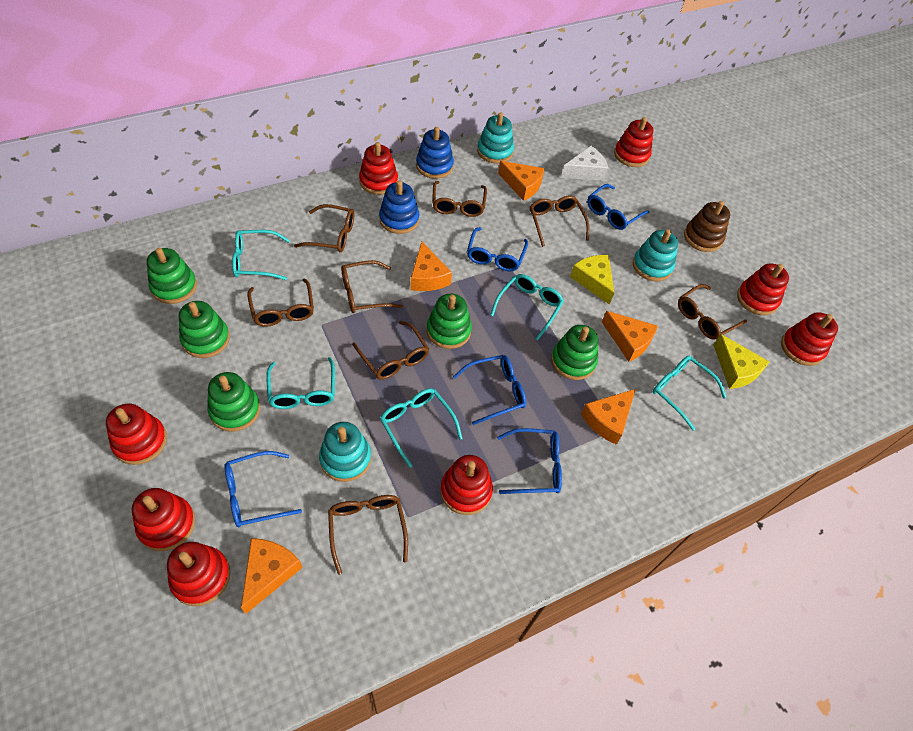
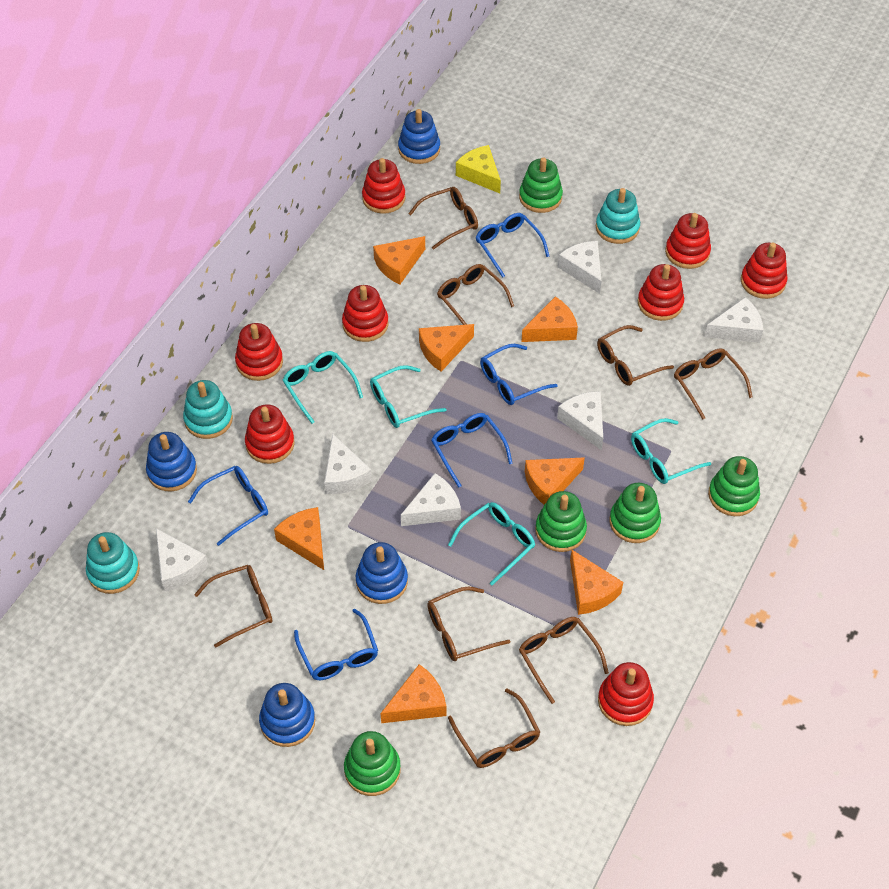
blue stacking toy: [379,181,419,234] [416,127,454,179] = 2 -> [146,432,197,492] [259,683,315,747] [356,542,408,604] [398,109,440,164] = 4
brown stacking toy: [684,201,730,252] = 1 -> none = 0
orange cheese: [241,538,303,614] [410,242,452,291] [498,161,545,201] [581,389,636,445] [602,311,658,362] = 5 -> [274,507,324,570] [373,236,425,284] [380,664,446,723] [419,324,474,372] [521,296,578,342] [525,457,585,505] [570,550,623,615] = 7
turquoise glasses: [232,230,290,280] [266,357,335,409] [380,388,463,468] [490,274,564,341] [653,356,727,431] = 5 -> [282,351,363,424] [370,365,447,428] [448,502,535,585] [631,418,711,484] = 4
white cheese: [561,146,608,181] = 1 -> [156,528,208,591] [324,433,372,494] [401,473,461,526] [557,391,603,450] [558,241,601,294] [705,297,763,343] = 6
yellow cheese: [570,255,614,305] [713,334,769,389] = 2 -> [456,145,501,193] = 1

